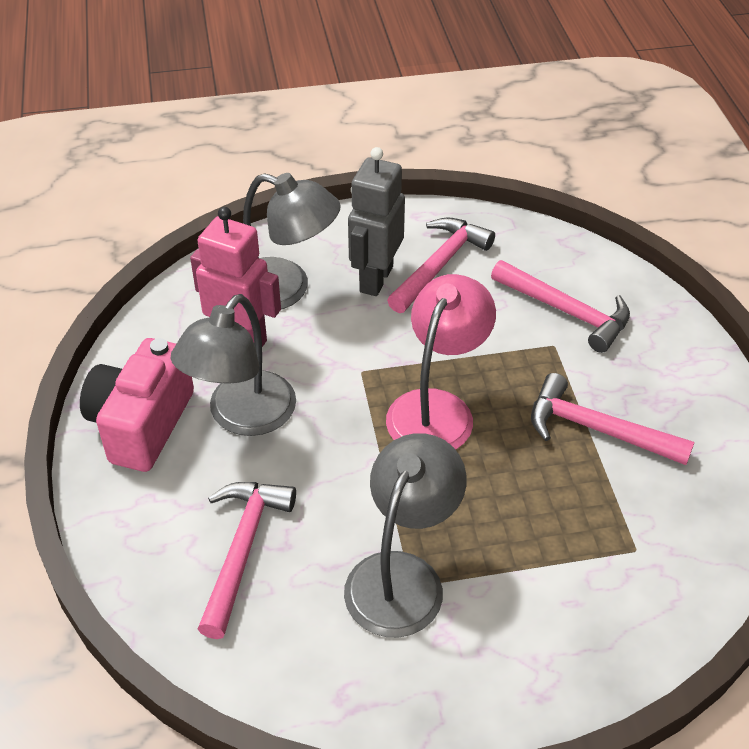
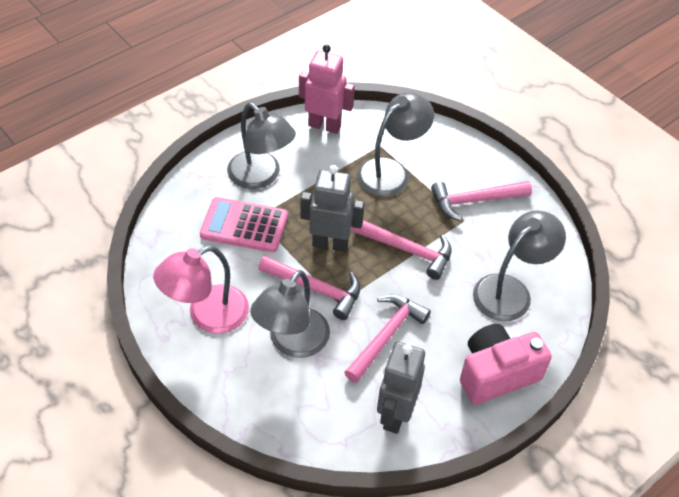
grey lamp: [170,294,296,436] [243,173,341,310] [344,433,467,637] = 3 -> [227,102,296,189] [250,270,330,358] [357,92,434,197] [473,211,566,321] = 4
grey robot: [348,147,405,296] = 1 -> [300,165,364,252] [377,342,425,434] = 2
pink calculator: none = 0 -> [200,197,288,252] = 1

